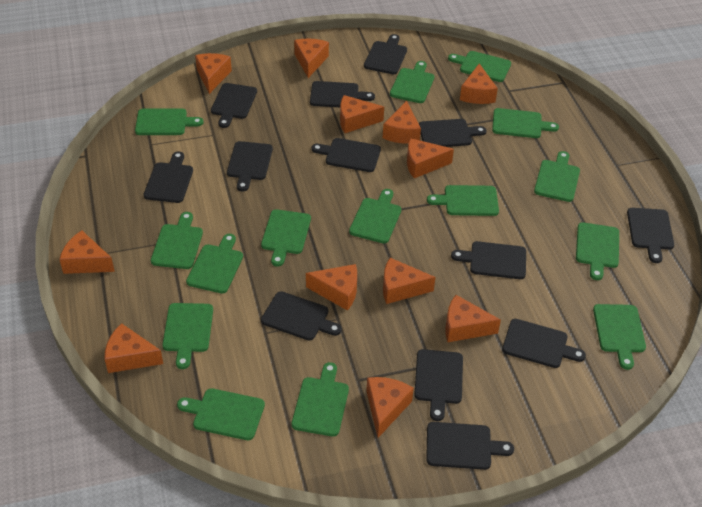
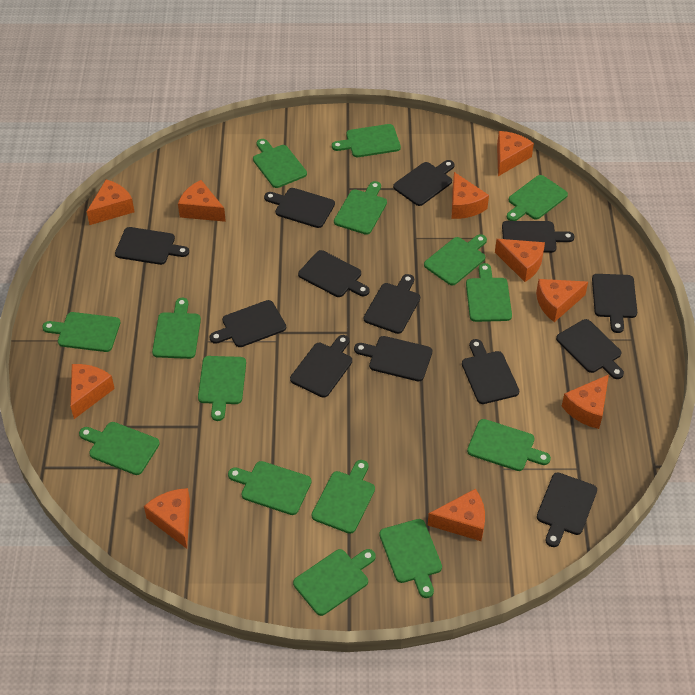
orange cheese: [59,230,115,274] [105,323,163,373] [195,53,232,94] [294,38,329,78] [306,264,357,311] [340,95,384,133] [366,377,414,438] [383,101,421,144] [383,258,436,304] [407,138,454,178] [445,295,501,342] [460,63,498,104] = 12 -> [70,364,115,419] [87,180,135,225] [144,488,190,549] [178,180,226,222] [428,489,485,541] [452,172,489,219] [495,239,545,282] [497,131,534,176] [536,279,588,322] [562,375,609,429] = 10

